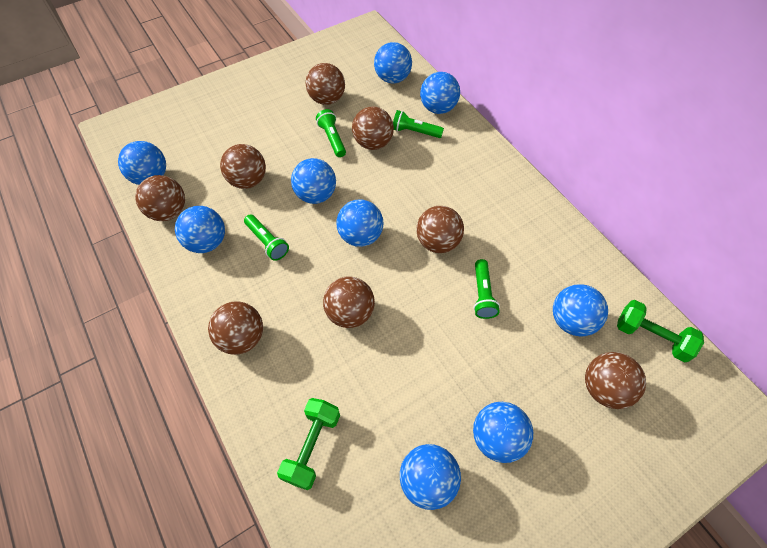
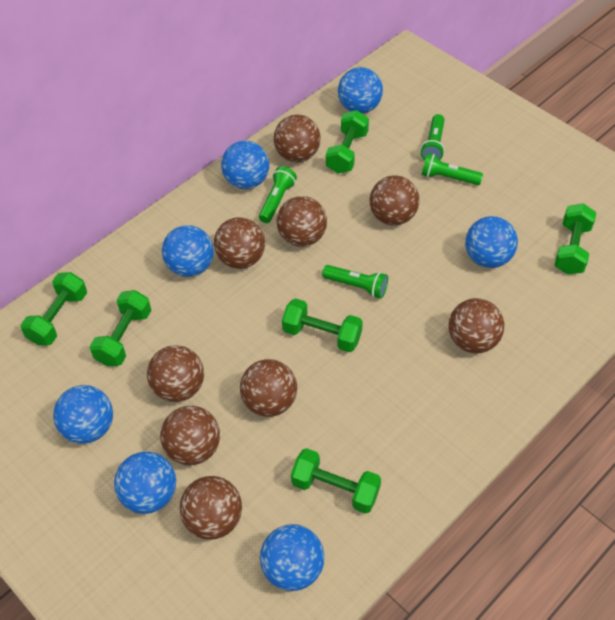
blue ball: [118,141,166,185] [175,206,225,253] [291,158,336,204] [336,199,383,247] [374,42,412,83] [400,444,461,510] [420,72,460,114] [473,402,533,463] [553,284,608,336] = 9 -> [53,385,113,444] [114,452,176,514] [162,225,214,277] [221,141,269,189] [260,524,324,591] [338,67,383,114] [465,216,518,268] = 7
brown ball: [135,175,185,221] [208,301,263,355] [220,144,266,189] [306,63,345,105] [323,276,375,328] [352,107,394,150] [416,206,464,253] [585,352,646,409] = 8 -> [147,345,204,402] [160,406,220,466] [180,476,242,540] [214,217,265,269] [240,359,297,417] [274,115,321,162] [277,196,327,247] [370,175,419,226] [449,298,504,353] = 9
green dumbbell: [277,398,340,490] [617,300,704,362] = 2 -> [21,272,87,345] [90,290,151,366] [282,298,363,352] [291,448,381,514] [326,110,369,173] [555,203,596,274] = 6

